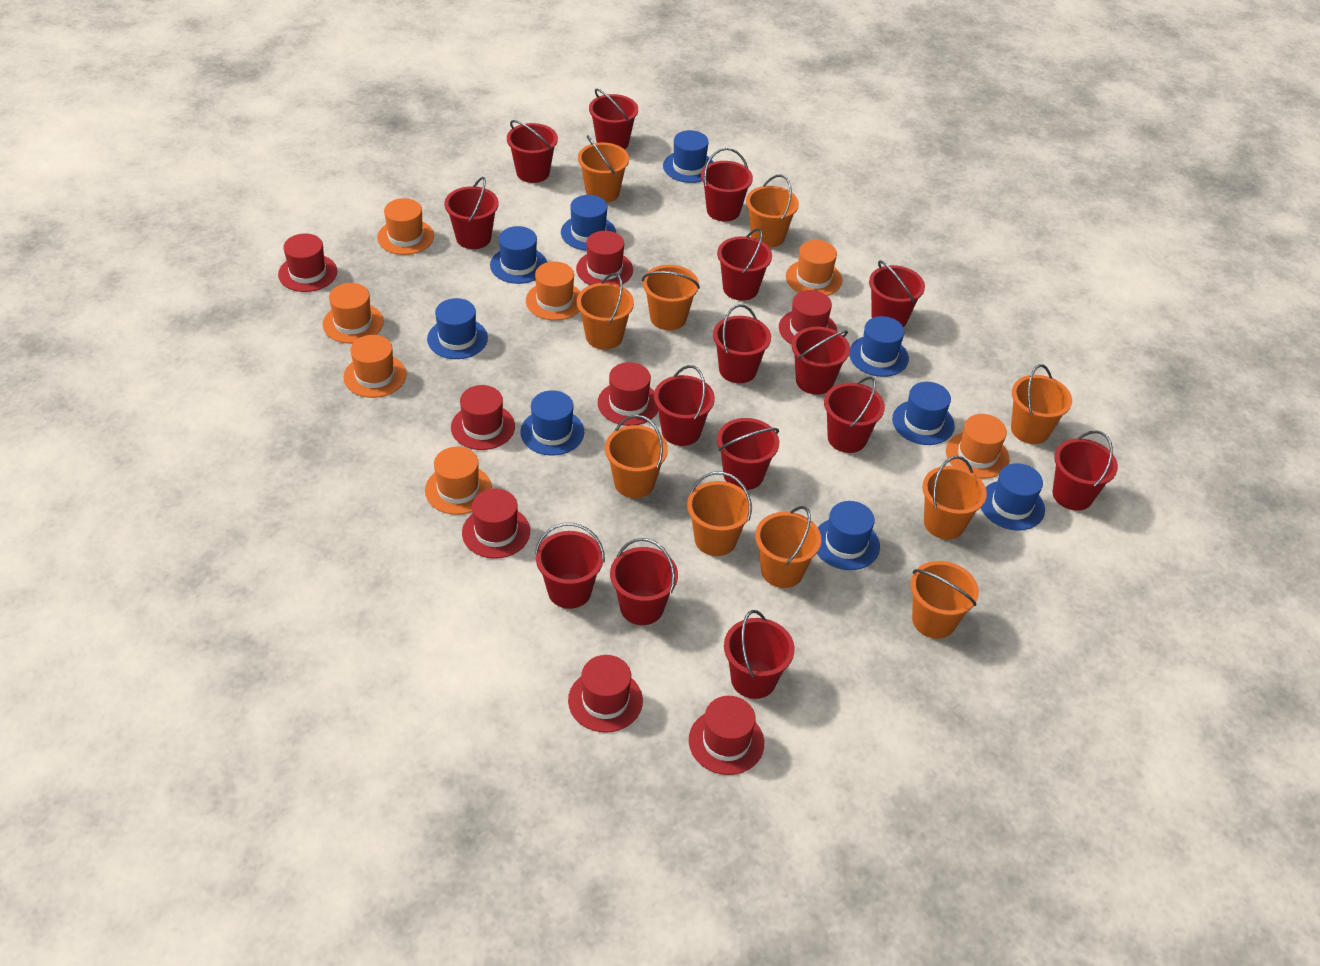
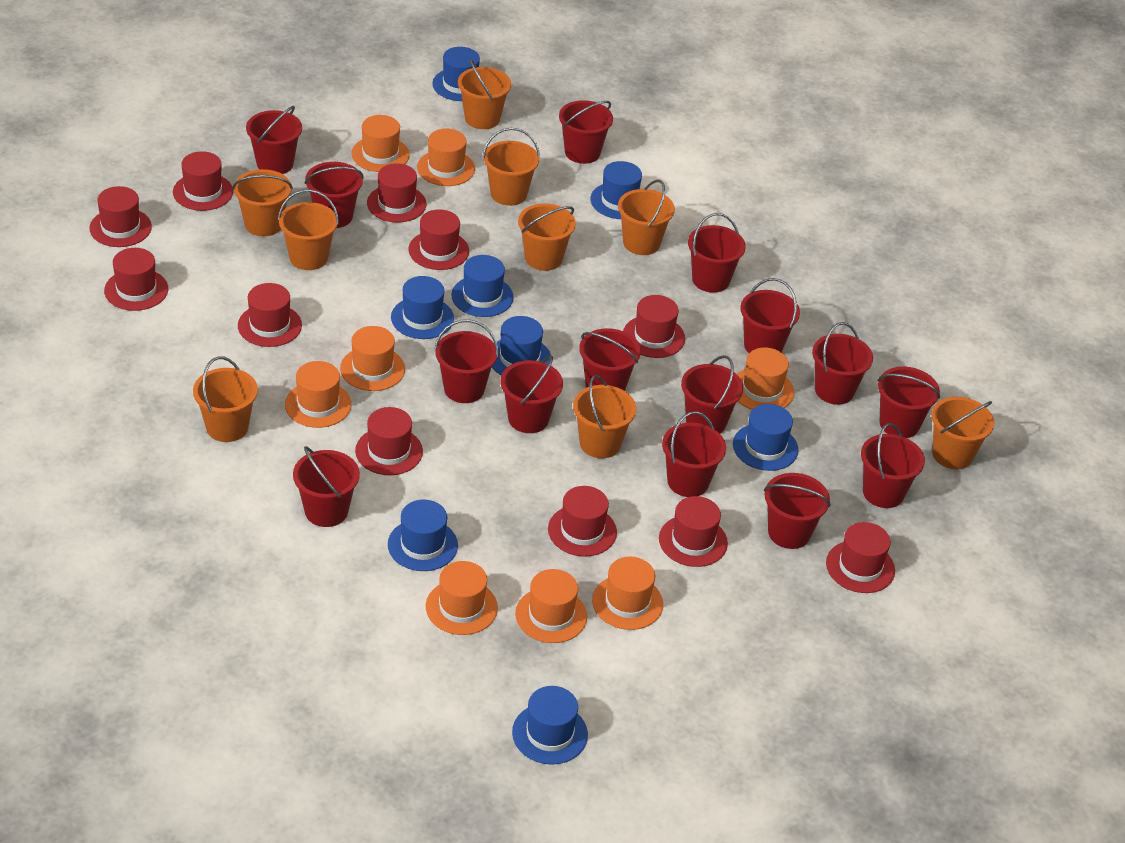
blue hat: [427,298,488,359] [490,226,547,284] [520,390,584,456] [561,195,616,251] [663,130,713,183] [817,501,880,570] [849,316,909,377] [892,382,955,445] [981,463,1045,531] = 9 -> [388,500,458,571] [391,276,454,339] [432,47,480,101] [451,255,514,317] [492,316,551,375] [512,686,588,765] [590,161,642,219] [733,404,799,471] = 8
orange bucket: [577,273,634,350] [578,135,629,203] [605,415,668,498] [642,265,700,330] [687,472,752,556] [746,174,799,247] [755,506,821,588] [911,561,979,639] [922,456,987,539] [1011,364,1072,444] = 10 -> [193,356,258,442] [232,169,293,236] [278,189,339,270] [458,58,511,129] [482,128,540,206] [518,204,576,271] [573,375,636,458] [618,180,675,255] [932,397,994,469] = 9
orange hat: [323,283,384,343] [343,335,407,398] [377,198,434,255] [425,447,492,515] [526,261,581,320] [786,240,842,296] [946,414,1009,479] = 7 -> [285,361,351,428] [340,326,405,391] [351,115,410,172] [417,129,475,186] [426,561,498,635] [515,569,587,643] [592,556,663,630] [737,348,794,410] = 8
red hat: [278,234,337,292] [451,385,515,450] [462,489,530,559] [568,655,643,733] [576,231,633,286] [598,362,658,426] [689,696,764,775] [779,290,837,345] = 8 -> [90,186,152,247] [104,248,168,311] [173,151,233,211] [238,283,302,347] [355,407,423,475] [367,163,426,222] [408,209,469,270] [548,486,617,556] [623,295,685,358] [659,496,728,567] [826,522,895,593] = 11

